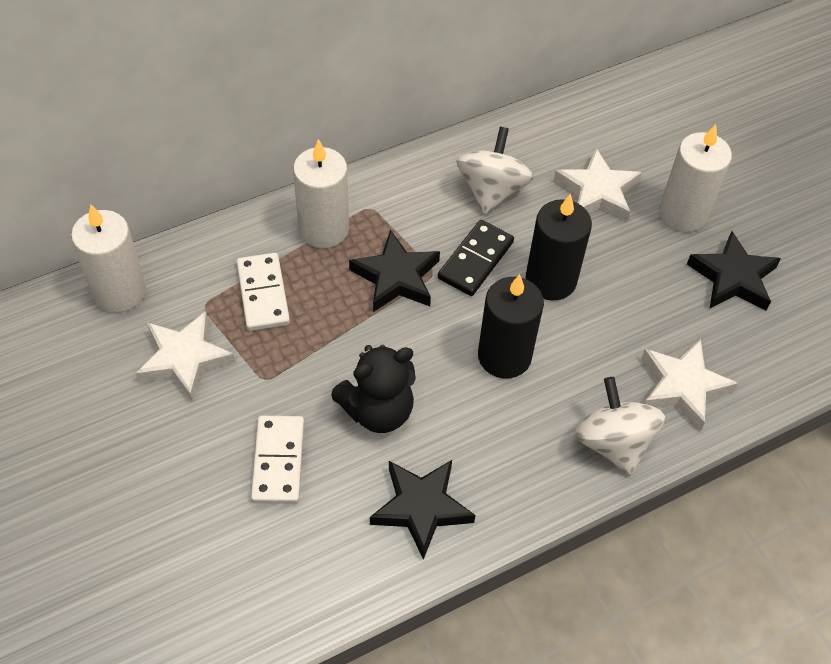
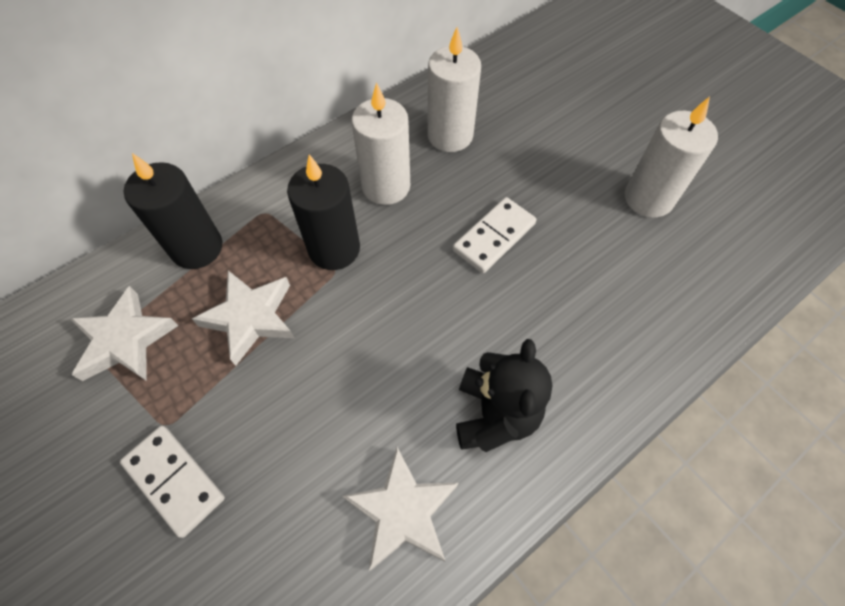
black domino: [438,220,514,296] = 1 -> none = 0
black star: [349,230,440,312] [370,460,476,560] [687,231,781,311] = 3 -> none = 0
white spinning top: [456,127,533,214] [574,377,665,475] = 2 -> none = 0

